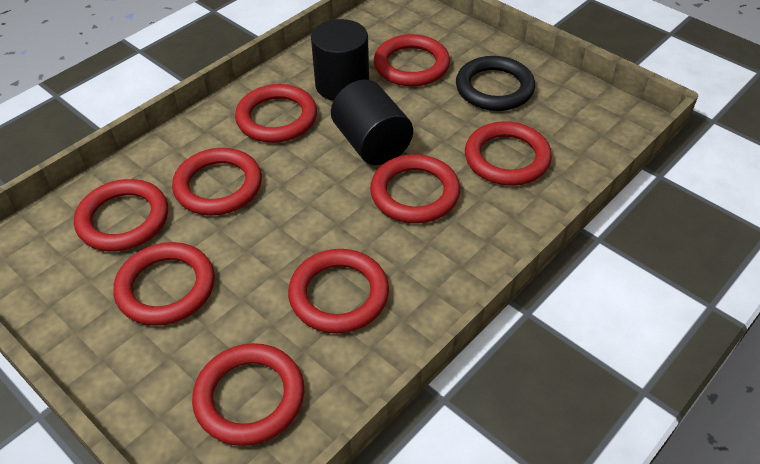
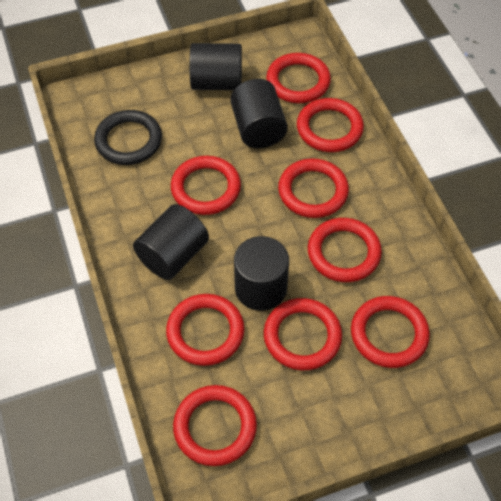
black cylinder: [311,19,369,101] [331,79,413,165] = 2 -> [133,204,209,280] [190,43,242,90] [230,79,288,148] [234,236,289,311] = 4

